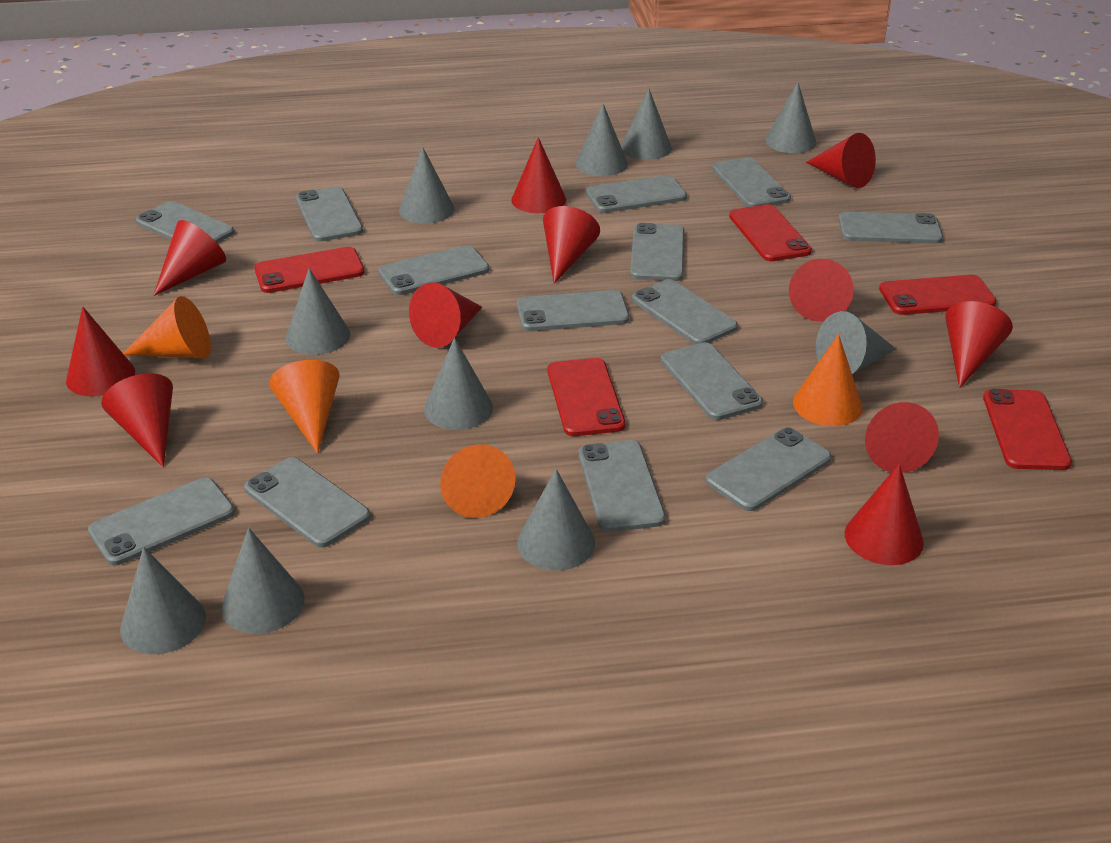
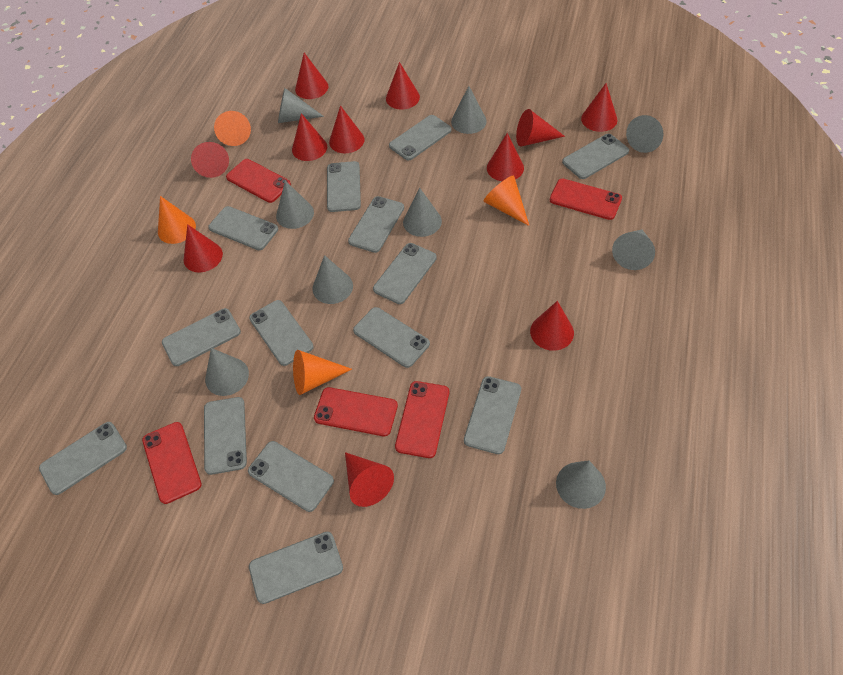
grey cone: [120,547,206,655] [221,528,305,634] [286,268,350,355] [399,147,455,224] [424,338,493,430] [517,469,595,571] [575,103,628,176] [621,88,672,160] [765,82,817,153] [816,311,896,374] = 10 -> [205,348,249,396] [276,181,314,229] [278,88,324,123] [312,255,353,304] [403,188,442,237] [451,86,487,134] [556,460,606,509] [612,230,655,270] [626,115,664,153] = 9

